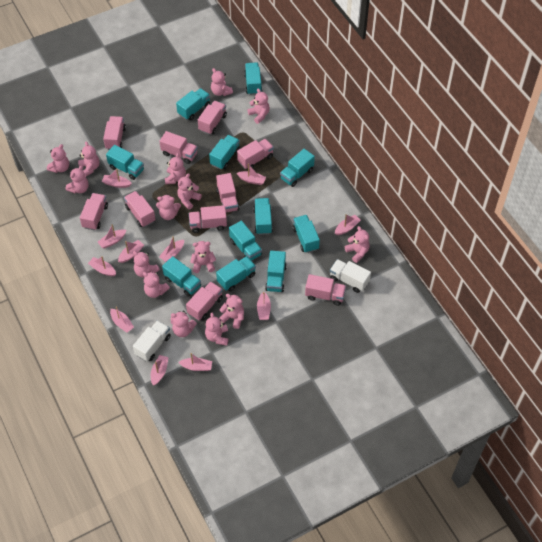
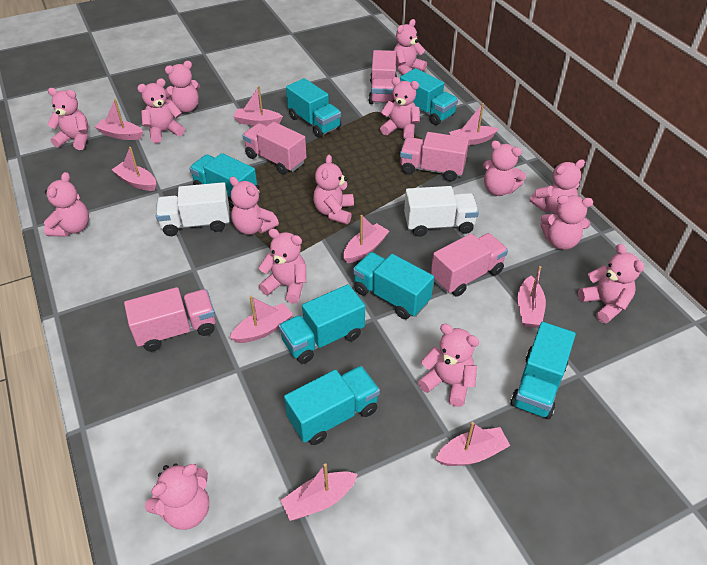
pink boat: [88,256,116,276] [98,224,126,249] [102,169,132,188] [110,307,134,333] [118,240,144,263] [151,355,169,385] [159,236,184,262] [178,353,212,371] [237,164,266,185] [257,292,271,320] [335,214,361,235] = 11 -> [95,99,143,140] [112,147,156,191] [230,296,293,343] [233,86,283,126] [280,463,358,521] [343,215,389,263] [435,422,510,466] [449,103,498,145] [517,266,546,328] = 9
pink truck: [80,193,108,230] [103,116,126,150] [124,191,156,227] [159,131,198,164] [186,282,223,321] [189,205,227,233] [198,101,227,134] [216,173,239,213] [237,139,274,169] [305,274,346,306] = 10 -> [124,287,216,352] [243,122,307,175] [369,50,397,104] [400,132,469,182] [431,233,508,297] = 5
turquoise truck: [106,145,144,180] [162,256,201,297] [176,88,210,120] [209,135,240,170] [216,256,256,291] [229,221,262,261] [244,62,262,95] [253,198,273,235] [265,251,287,292] [280,149,315,187] [292,215,320,253] = 11 -> [189,153,257,208] [279,284,365,364] [284,366,380,445] [286,78,341,137] [353,252,434,319] [400,68,458,125] [510,322,576,419] = 7

